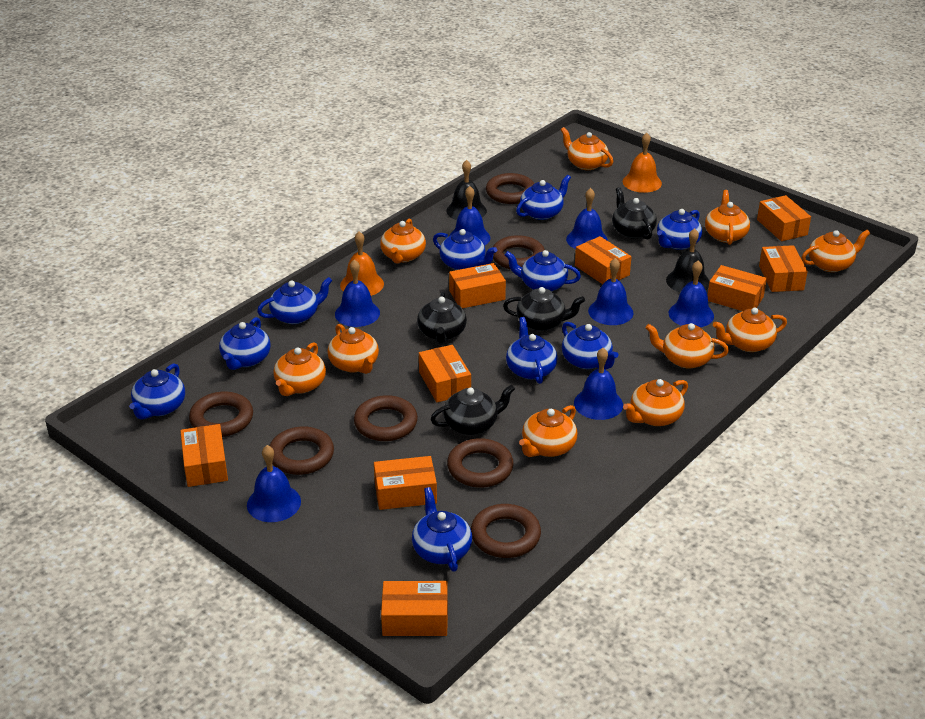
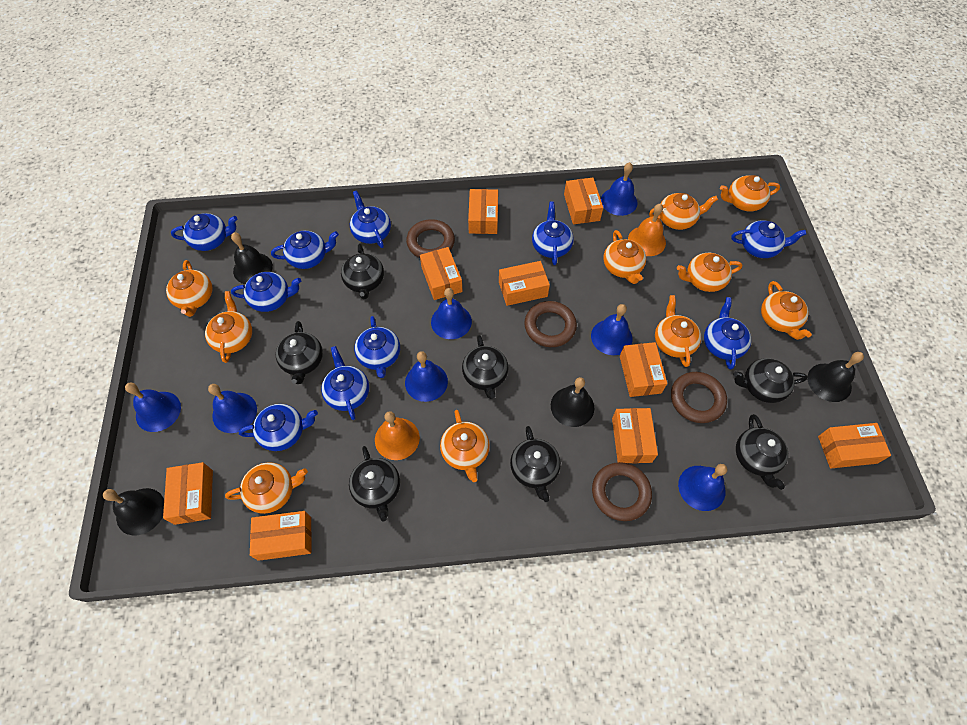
black bell: [446,160,487,220] [666,228,709,292] = 2 -> [103,488,164,535] [231,232,273,284] [551,377,594,427] [807,352,864,402] = 4
black teapot: [417,292,467,344] [431,385,515,435] [503,287,585,331] [612,187,657,240] = 4 -> [276,321,323,384] [341,244,384,299] [349,446,400,522] [462,335,509,399] [510,426,561,502] [733,358,808,403] [736,414,788,490] = 7
brown ring: [189,391,253,437] [269,427,334,475] [354,395,418,441] [447,438,514,488] [471,504,541,558] [486,173,534,204] [493,235,545,270] = 7 -> [406,219,455,258] [524,301,577,347] [592,462,652,521] [671,372,727,423] = 4

